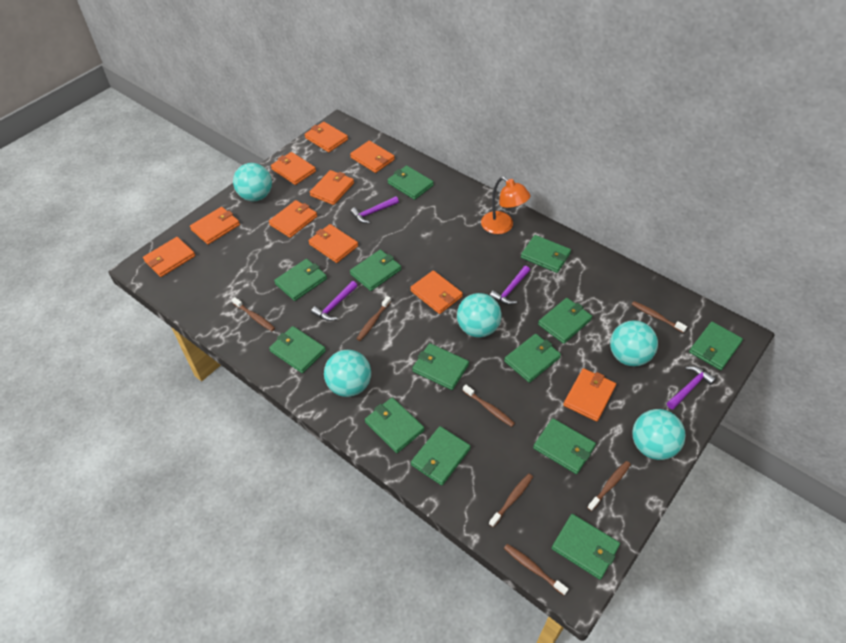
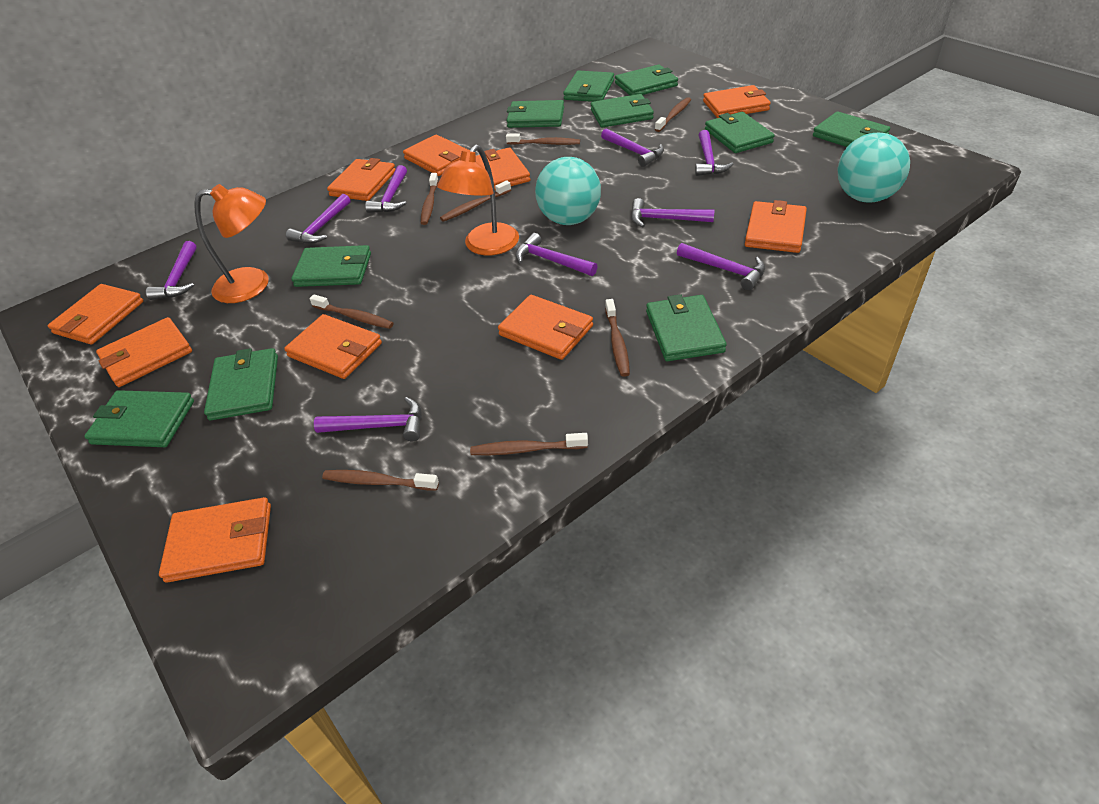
brown toothbrush: [232,297,275,331] [357,296,391,341] [463,385,515,427] [489,474,533,527] [504,544,568,595] [587,461,631,511] [632,301,687,333] = 7 -> [309,294,394,329] [322,470,439,491] [421,173,439,225] [440,180,511,222] [470,433,588,455] [506,134,580,145] [605,299,630,377] [655,97,691,132] = 8
green wallet: [269,326,326,373] [274,259,327,301] [350,250,401,291] [365,397,424,453] [387,165,434,200] [411,426,471,485] [412,343,469,390] [504,334,561,383] [521,235,571,273] [533,418,596,474] [538,298,592,344] [552,514,620,580] [689,322,743,370] = 13 -> [84,390,194,447] [204,348,278,420] [291,245,371,287] [507,100,564,128] [563,71,614,102] [591,94,654,127] [615,64,678,95] [646,294,727,361] [705,112,775,153] [813,111,890,147] = 10
orange lamp: [481,177,530,234] = 1 -> [194,184,269,303] [437,145,519,255] = 2
purple hammer: [311,281,358,321] [351,196,399,223] [490,266,530,305] [667,366,716,409] = 4 -> [146,241,197,300] [286,194,350,244] [314,397,422,441] [365,165,407,213] [515,233,598,276] [601,128,664,167] [631,198,715,227] [677,243,765,290] [695,130,733,176] = 9
turquoise ball: [233,163,272,201] [324,350,371,397] [457,293,502,338] [610,320,658,367] [632,409,686,460] = 5 -> [535,157,601,225] [838,133,910,203] = 2

